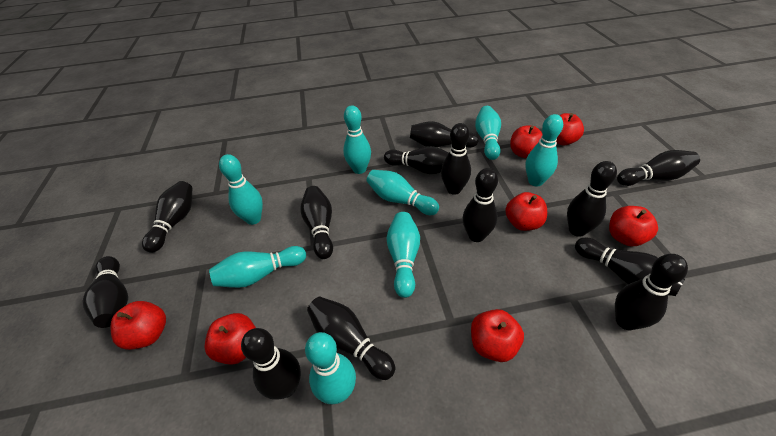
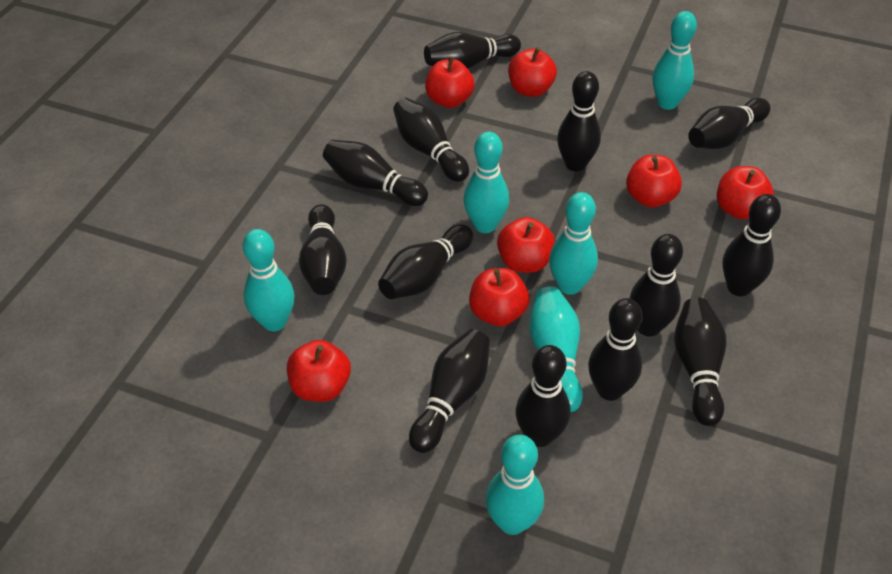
turquoise bowling pin: [209,246,306,288] [219,154,263,225] [305,332,356,404] [343,105,371,174] [367,170,439,215] [387,212,420,298] [475,106,501,160] [525,114,563,187] = 8 -> [243,229,295,331] [463,132,509,233] [485,435,544,535] [529,286,583,412] [549,192,598,295] [652,11,697,110] = 6

